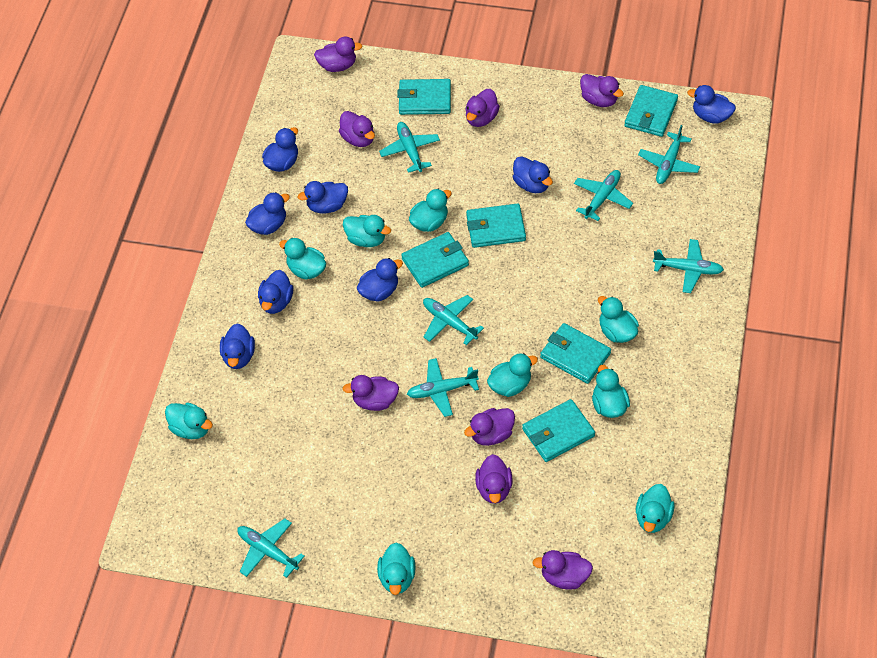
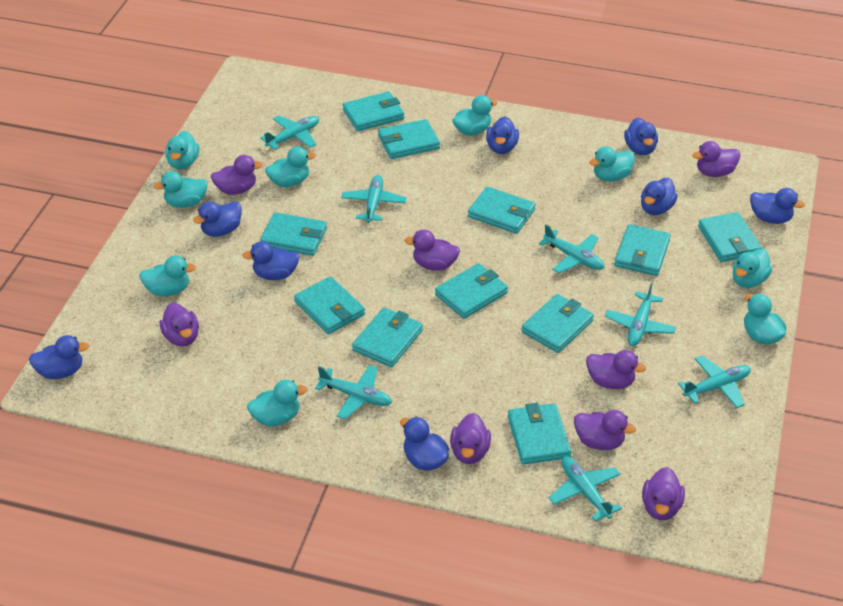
turquoise wallet: [397,79,451,115] [401,232,469,288] [466,203,526,248] [522,399,595,462] [540,323,611,384] [624,85,678,137] = 6 -> [260,212,327,256] [294,276,365,334] [343,91,404,131] [352,308,423,367] [378,119,440,159] [435,263,508,319] [468,186,536,234] [508,403,571,465] [521,294,594,353] [614,224,671,276] [698,212,762,262] = 11

